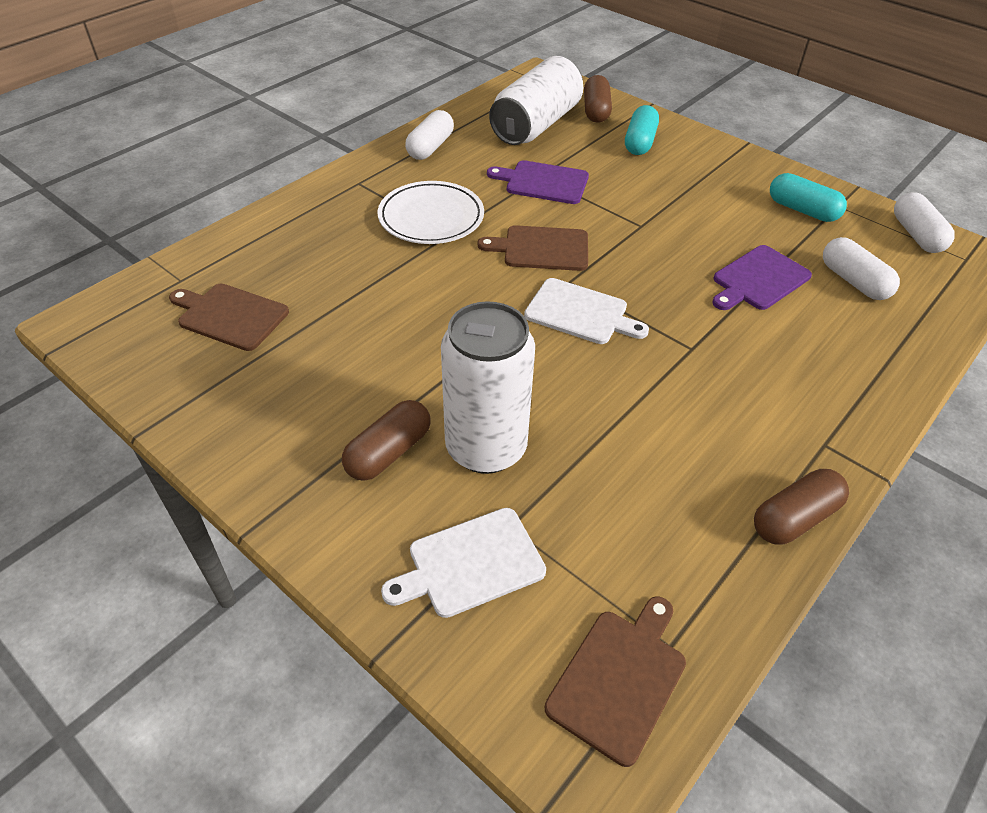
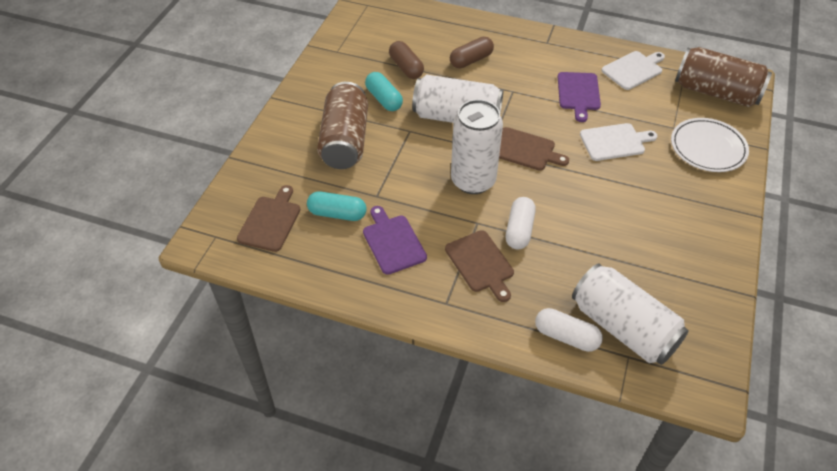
brown can: none = 0 -> [317,82,368,169] [675,47,772,107] = 2
brown capsule: [342,400,431,481] [584,75,612,123] [754,469,849,545] = 3 -> [389,41,424,79] [450,37,494,69] = 2
white can: [441,301,535,474] [489,56,583,145] = 2 -> [412,75,504,123] [451,99,503,194] [572,263,689,365] = 3
white capsule: [405,110,454,160] [823,237,900,300] [894,192,955,253] = 3 -> [506,197,536,250] [535,308,603,352] = 2

